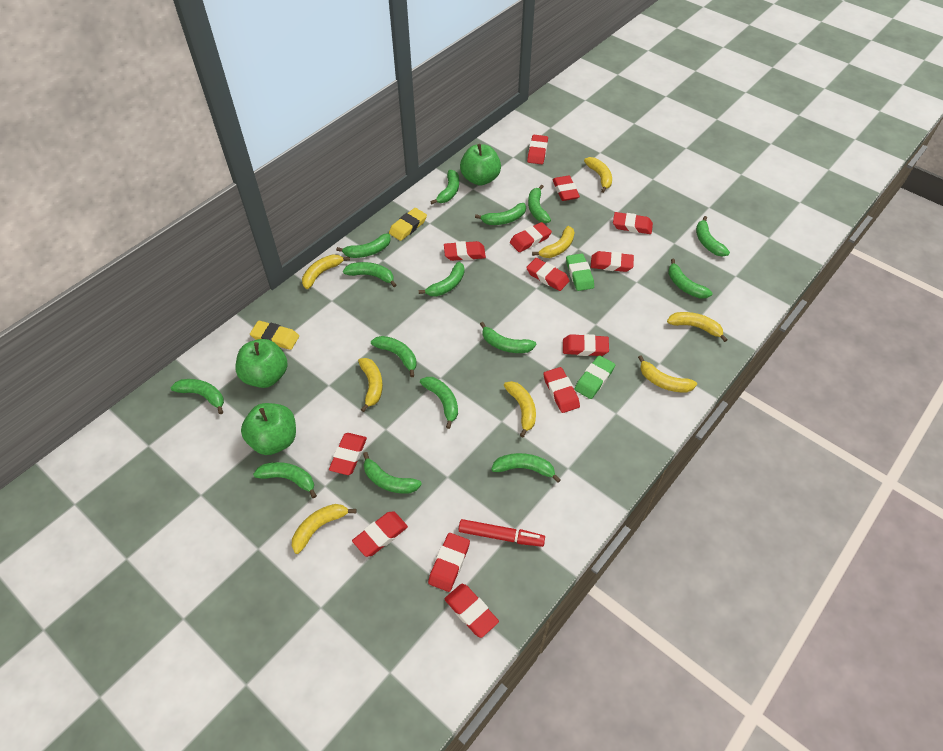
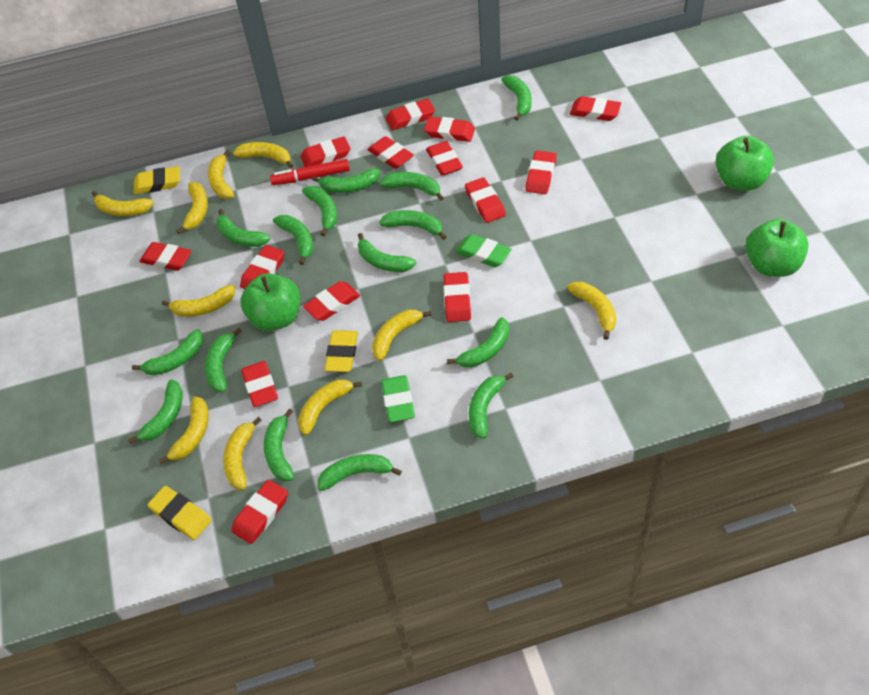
red eraser: [329,433,367,475] [352,511,408,557] [428,533,470,592] [444,241,486,261] [444,584,499,638] [510,222,552,252] [526,258,570,291] [527,135,548,164] [544,367,580,413] [553,176,580,201] [563,334,609,356] [591,251,634,272] [613,212,653,234] = 13 -> [139,242,192,271] [232,480,288,544] [240,245,284,289] [241,361,278,407] [301,136,350,167] [303,281,360,321] [368,136,414,169] [386,99,435,130] [424,117,475,142] [426,141,463,176] [443,272,471,322] [465,177,506,223] [525,151,557,194] [570,96,621,121] = 14
yellow banana: [292,504,357,554] [302,254,350,289] [358,358,383,412] [504,381,536,437] [532,226,574,258] [584,157,612,193] [638,355,697,392] [667,312,727,342] = 8 -> [92,191,154,216] [159,396,209,464] [162,285,235,317] [176,182,208,234] [208,150,234,199] [223,417,262,490] [233,142,293,168] [298,379,362,435] [372,309,431,361] [567,282,616,340] = 10
yellow eraser: [250,321,299,350] [389,208,427,241] = 2 -> [134,166,180,194] [147,486,212,540] [324,330,358,372] = 3

